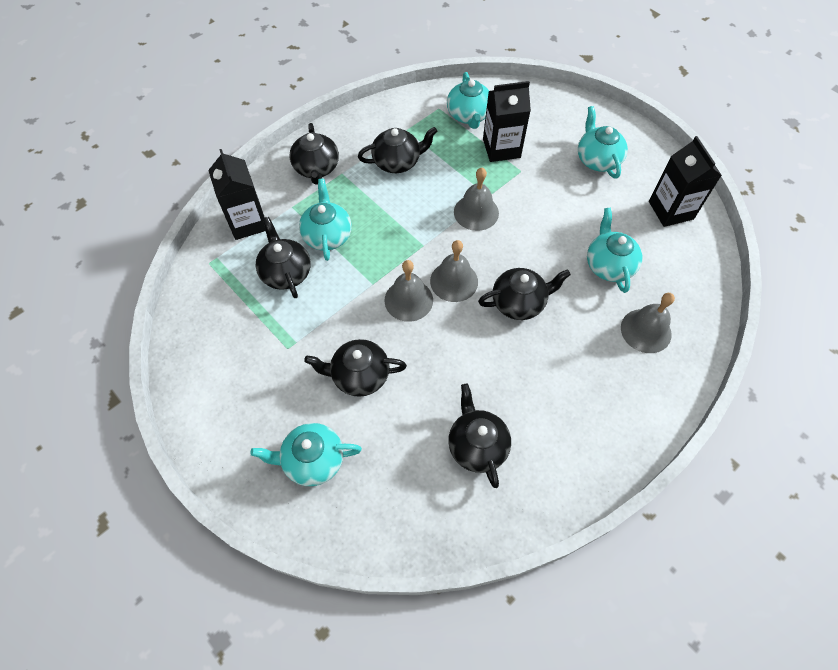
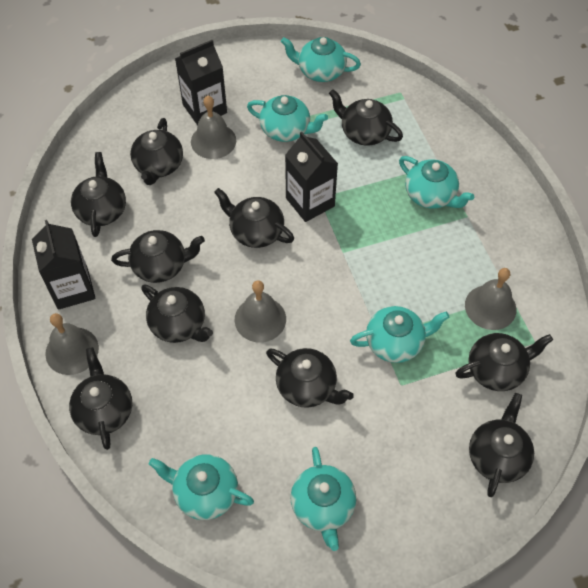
black teapot: [256,217,311,298] [289,123,339,185] [304,339,407,397] [358,127,437,173] [448,384,511,488] [478,268,571,320] = 6 -> [69,347,132,450] [71,152,126,237] [111,230,205,283] [130,118,183,185] [141,285,213,343] [214,188,294,248] [266,348,354,408] [329,89,403,146] [455,333,553,391] [469,393,534,497] = 10
turquoise teapot: [250,423,362,486] [299,179,352,261] [447,72,489,129] [578,106,628,179] [587,208,642,293] = 5 -> [149,454,254,520] [247,95,328,142] [281,37,361,82] [291,447,356,551] [350,306,449,363] [399,156,474,209] = 6

